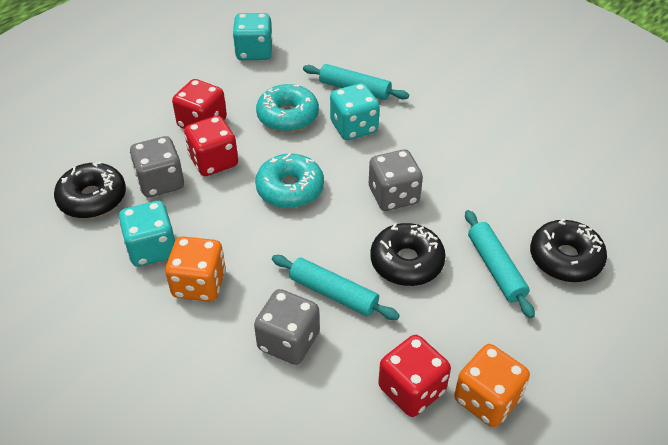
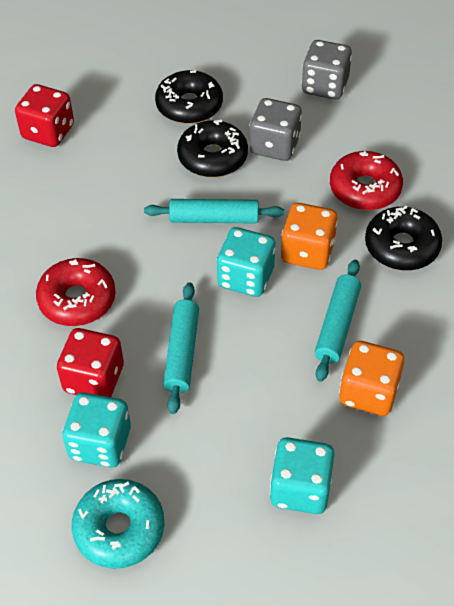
grey dice: [130,136,184,197] [254,289,320,365] [369,150,423,211] = 3 -> [249,98,302,161] [302,40,352,100] = 2
red dice: [172,79,227,129] [184,116,238,176] [378,335,451,417] = 3 -> [15,84,74,147] [57,328,124,397] = 2
red donut: none = 0 -> [36,258,116,326] [330,151,403,210] = 2
turquoise donut: [255,153,324,208] [256,84,319,132] = 2 -> [72,479,164,569] = 1

